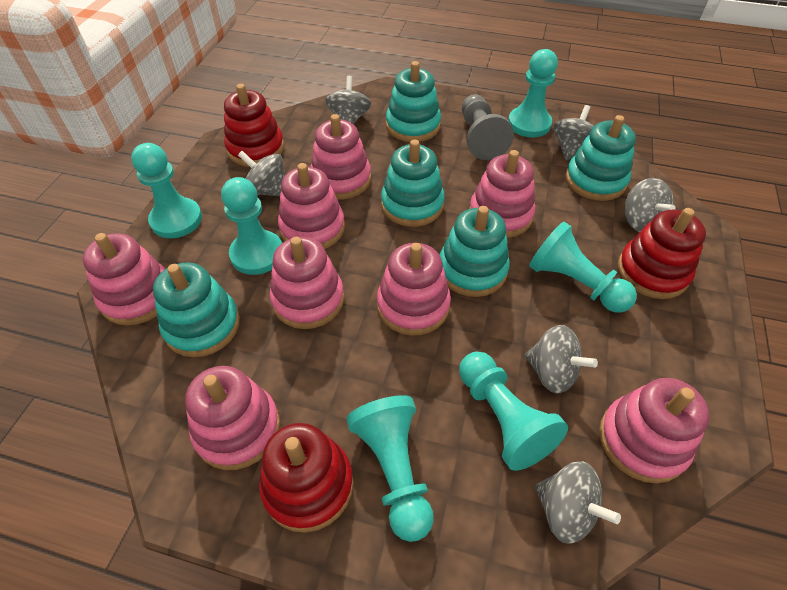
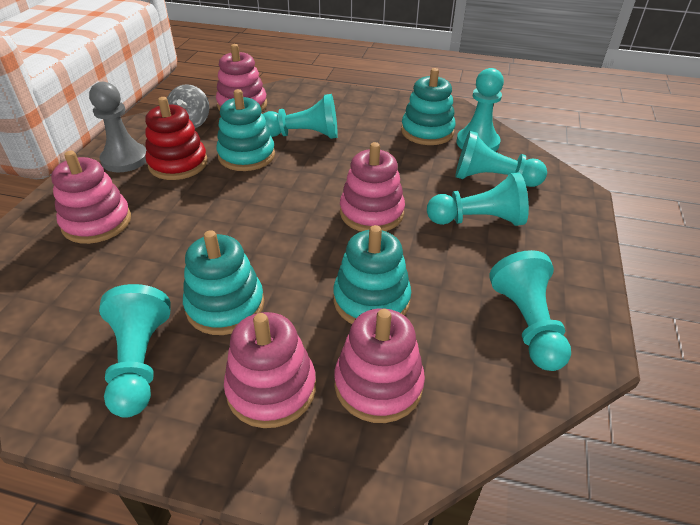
grey spinning top: [238,151,284,196] [325,76,371,124] [525,325,598,393] [535,461,621,544] [553,105,594,161] [625,178,676,232] = 6 -> [167,84,210,128] = 1
pink stacking toy: [83,233,165,325] [185,366,280,470] [270,237,344,329] [278,163,345,249] [310,114,371,200] [377,243,451,336] [469,150,535,238] [599,378,710,483] = 8 -> [51,151,131,244] [216,44,267,112] [224,312,316,428] [334,308,425,423] [340,142,405,232] = 5
red stacking toy: [224,84,284,167] [259,423,353,533] [618,208,706,299] = 3 -> [145,97,208,180] = 1
turquoise stacking toy: [153,262,240,357] [381,139,445,227] [386,61,441,142] [440,206,510,297] [565,115,636,201] = 5 -> [183,230,264,335] [216,89,275,171] [333,225,411,324] [401,68,456,145] = 4

